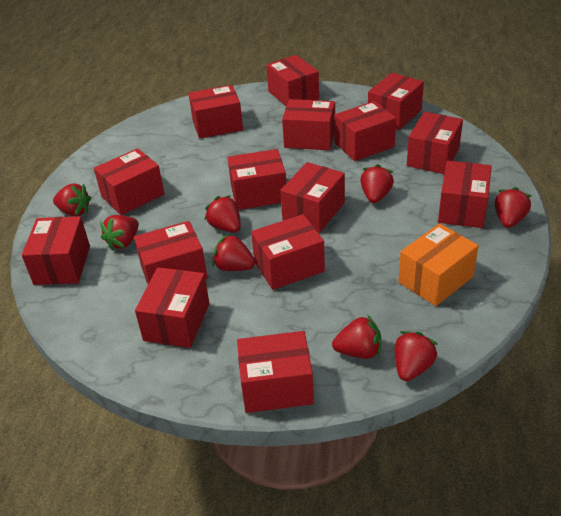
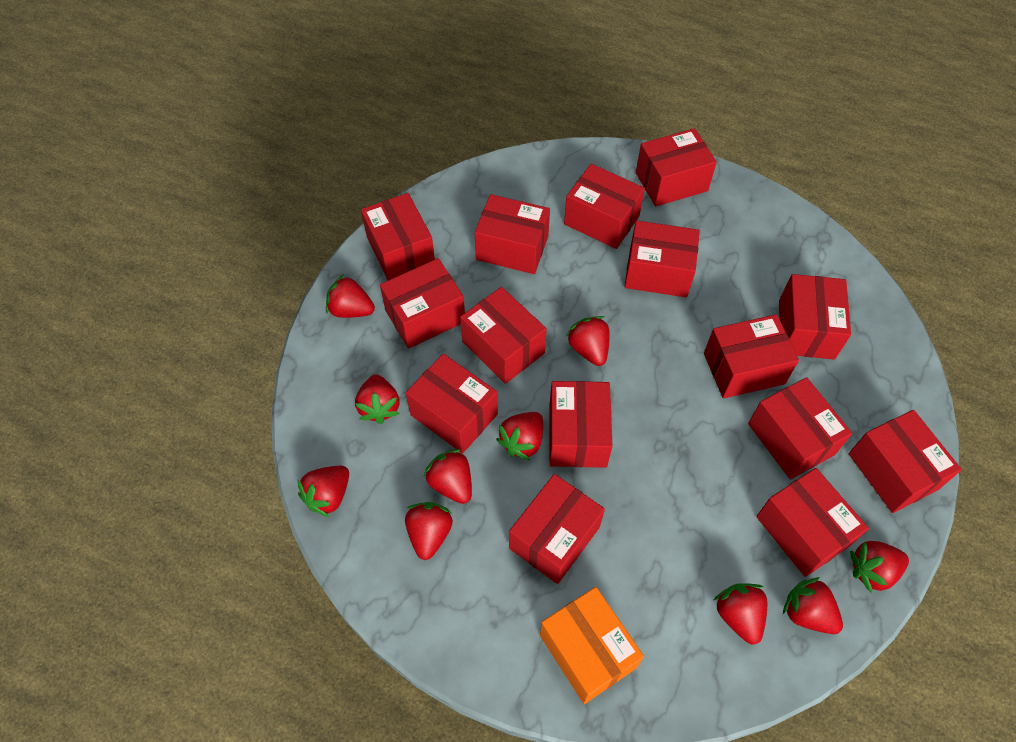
red strawberry: [53,183,91,217] [100,215,139,250] [205,195,241,233] [212,233,255,271] [332,314,381,359] [360,164,394,203] [395,331,438,381] [495,187,531,228] = 8 -> [298,466,349,517] [326,274,375,318] [355,375,400,424] [405,502,453,560] [424,449,472,504] [496,412,543,461] [566,316,610,366] [714,583,767,645] [783,577,843,634] [850,541,909,593] = 10

